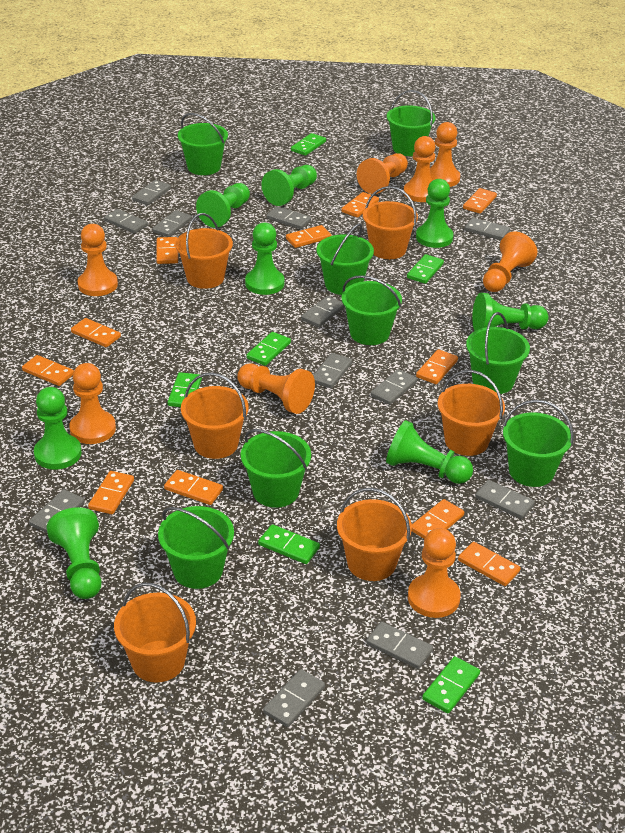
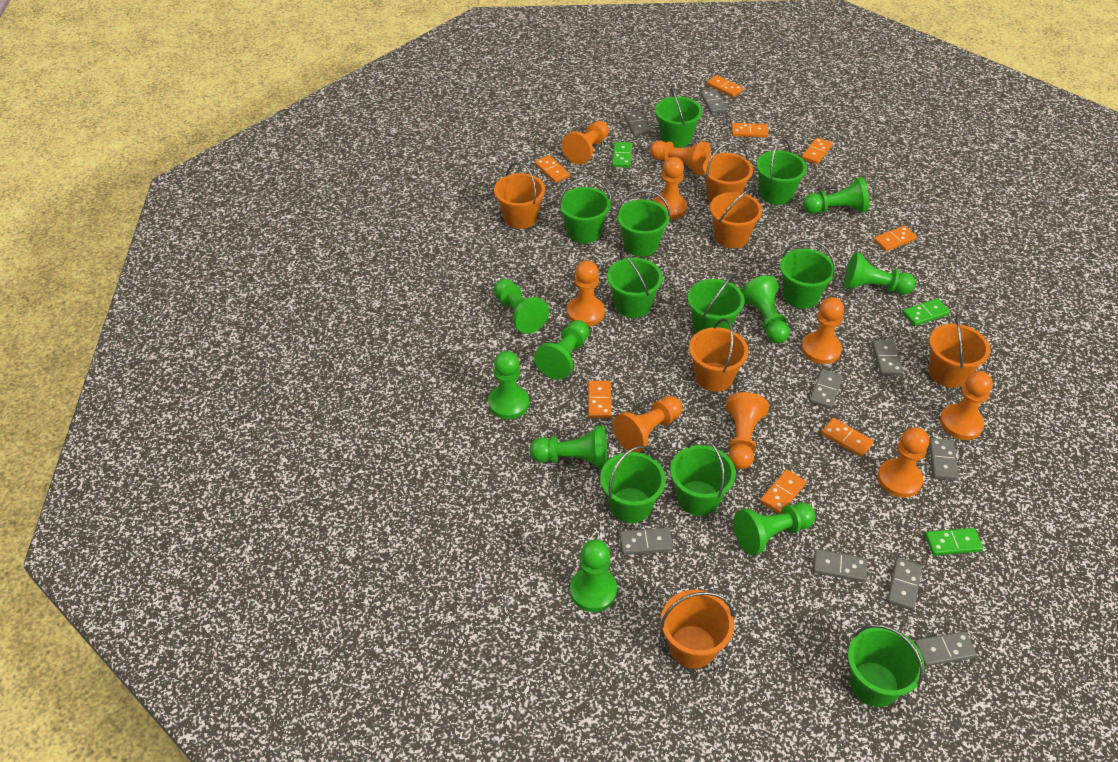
green bucket: [158,506,234,589] [178,113,228,175] [241,429,311,508] [317,223,374,295] [342,275,402,345] [387,90,435,156] [466,312,530,394] [503,400,574,487] = 8 -> [559,177,611,243] [600,446,666,523] [607,251,663,318] [616,190,671,257] [655,86,702,148] [670,437,736,516] [688,274,745,333] [756,139,807,205] [780,239,836,309] [848,624,924,707] = 10
green domino: [168,372,202,407] [247,332,291,366] [258,524,320,564] [291,133,326,156] [407,254,444,284] [422,656,480,713] = 6 -> [612,142,633,168] [903,298,950,326] [925,528,983,556] = 3
green pawn: [34,387,82,470] [46,507,102,599] [196,183,250,228] [245,223,284,295] [261,165,317,206] [386,420,473,484] [416,179,453,248] [472,293,548,331] = 8 -> [488,351,529,419] [494,279,549,334] [530,426,607,469] [534,320,589,380] [570,539,617,612] [734,503,815,555] [741,276,790,343] [803,177,869,214] [844,252,916,294] = 9
grey domino: [29,489,85,534] [104,209,148,233] [132,180,171,205] [152,210,192,237] [263,669,325,727] [267,206,311,229] [301,296,345,327] [313,353,352,389] [366,622,433,669] [371,369,417,405] [465,218,510,240] [475,480,535,519] = 12 -> [620,528,673,555] [623,110,650,136] [701,89,727,114] [809,369,843,409] [813,549,867,582] [872,340,903,376] [887,558,922,610] [914,631,977,666] [929,438,959,481] = 9
orange domino: [22,355,74,386] [71,318,121,347] [88,471,134,514] [156,237,178,264] [164,470,223,505] [286,225,331,248] [341,192,379,218] [412,499,464,539] [416,349,458,384] [458,542,521,586] [463,188,497,214] = 11 -> [535,155,570,183] [588,381,612,418] [706,75,743,97] [731,123,769,138] [760,469,806,514] [802,137,832,164] [821,418,874,457] [873,226,917,252] = 8
orange pawn: [69,363,116,444] [77,224,118,296] [237,364,315,414] [357,153,408,194] [404,136,436,202] [408,528,461,618] [430,122,460,187] [483,231,537,292] = 8 -> [562,121,609,165] [567,260,605,326] [613,396,682,453] [650,140,711,176] [653,157,687,220] [726,392,769,469] [801,297,844,364] [877,427,929,498] [940,371,993,440] = 9

